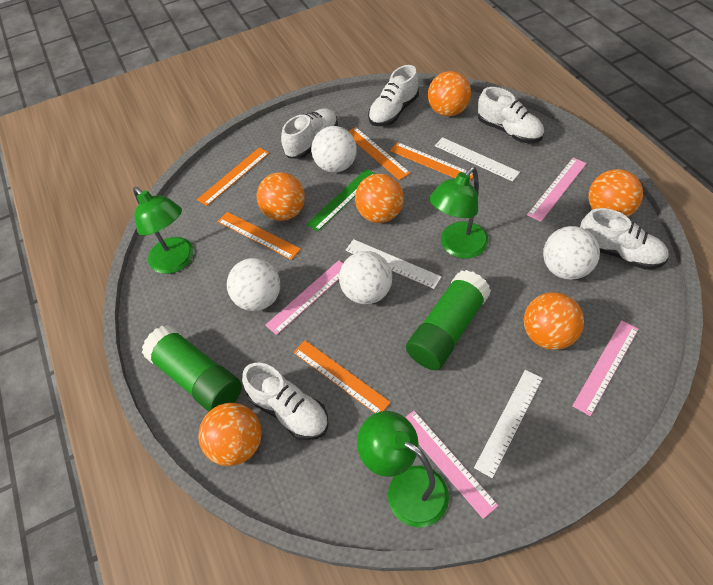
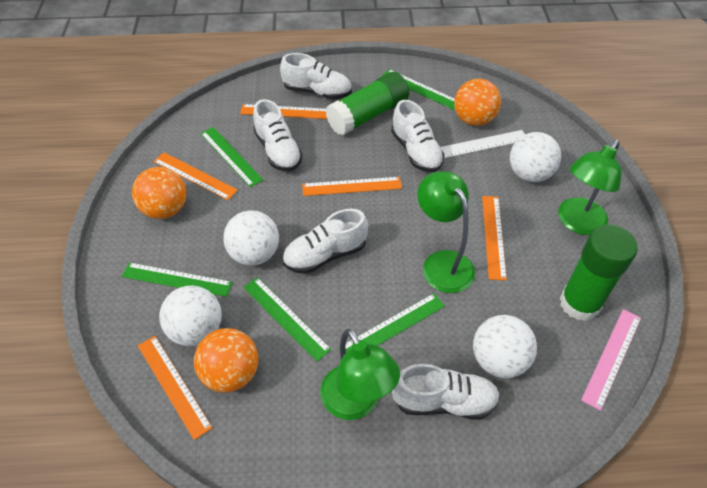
green ruler: [306,169,375,232] = 1 -> [122,262,232,297] [201,127,263,187] [243,277,331,362] [338,293,445,353] [381,69,455,110] = 5
orange ball: [198,403,262,466] [257,172,305,221] [355,174,404,223] [428,71,471,116] [524,292,584,350] [588,169,643,217] = 6 -> [132,167,186,219] [194,328,258,393] [454,79,501,126] = 3
pink ruler: [265,260,343,335] [405,411,499,519] [527,158,587,222] [572,320,639,416] = 4 -> [581,309,641,411] = 1
white ruler: [345,239,442,289] [435,137,520,182] [474,370,543,478] = 3 -> [440,130,525,158] = 1

